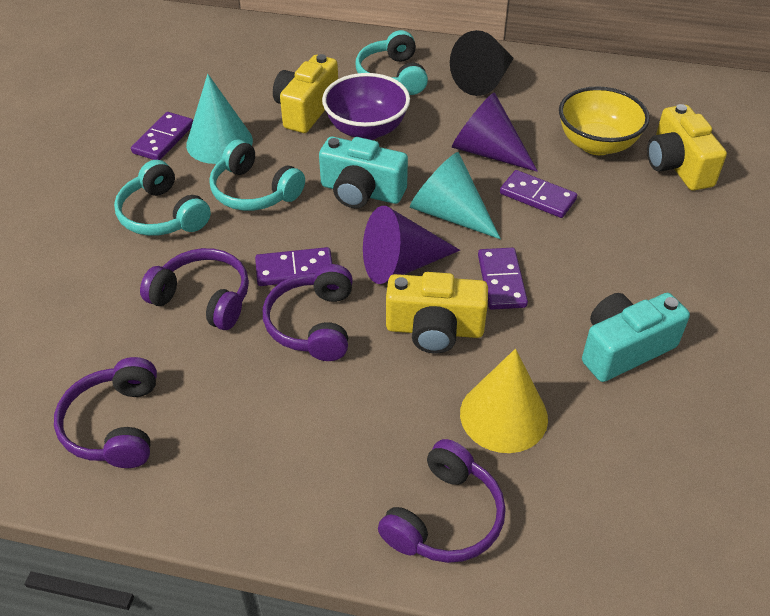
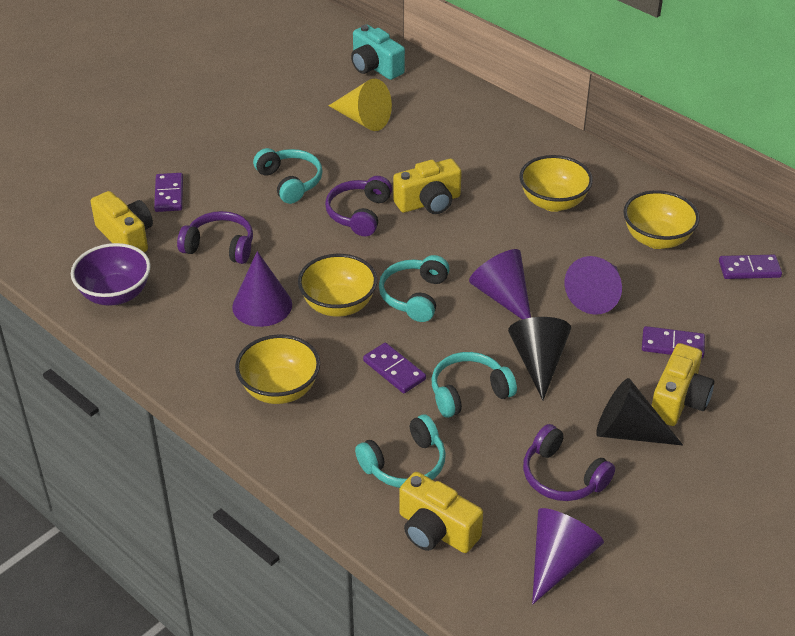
black cone: [450,30,514,96] = 1 -> [508,317,571,400] [596,378,683,446] = 2
purple cone: [363,206,460,284] [452,92,538,172] = 2 -> [232,251,292,327] [469,249,531,320] [532,508,604,604] [564,256,622,315] = 4
purple headphones: [54,357,157,468] [140,248,249,330] [263,264,353,361] [378,439,506,563] = 4 -> [177,211,253,264] [325,176,392,236] [523,424,615,501] = 3
turquoise camera: [319,137,408,208] [582,293,690,382] = 2 -> [351,25,405,80] = 1
turquoise cone: [186,74,253,164] [410,152,501,239] = 2 -> none = 0
turquoise headphones: [114,160,211,236] [209,140,305,211] [356,30,428,95] = 3 -> [253,148,323,204] [355,414,446,488] [379,255,450,322] [431,352,517,418] = 4
yellow bowl: [559,86,650,155] = 1 -> [235,334,320,404] [298,254,377,317] [519,155,593,212] [623,190,700,249] = 4
yellow camera: [273,54,338,133] [386,272,488,353] [647,104,727,191] = 3 -> [90,191,153,252] [393,159,462,214] [399,472,483,553] [651,343,714,426] = 4

